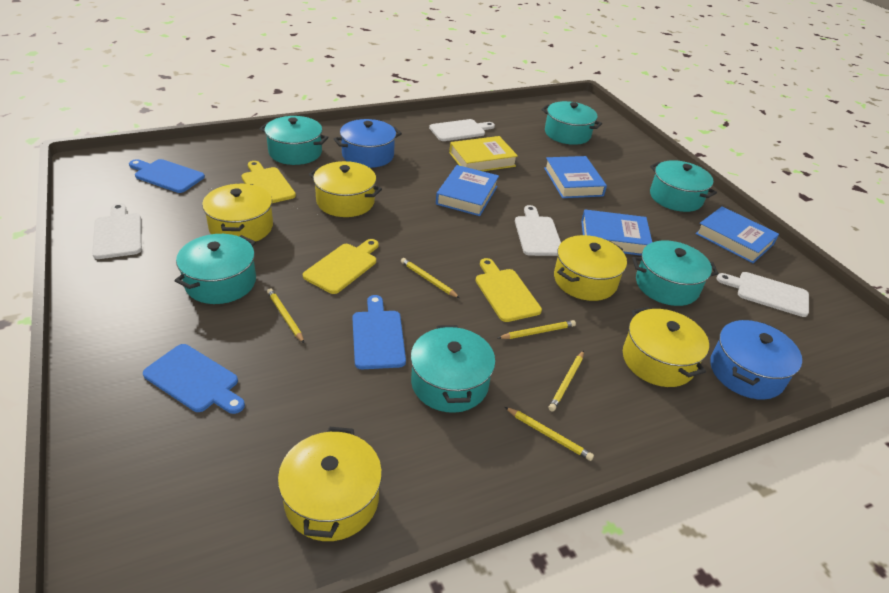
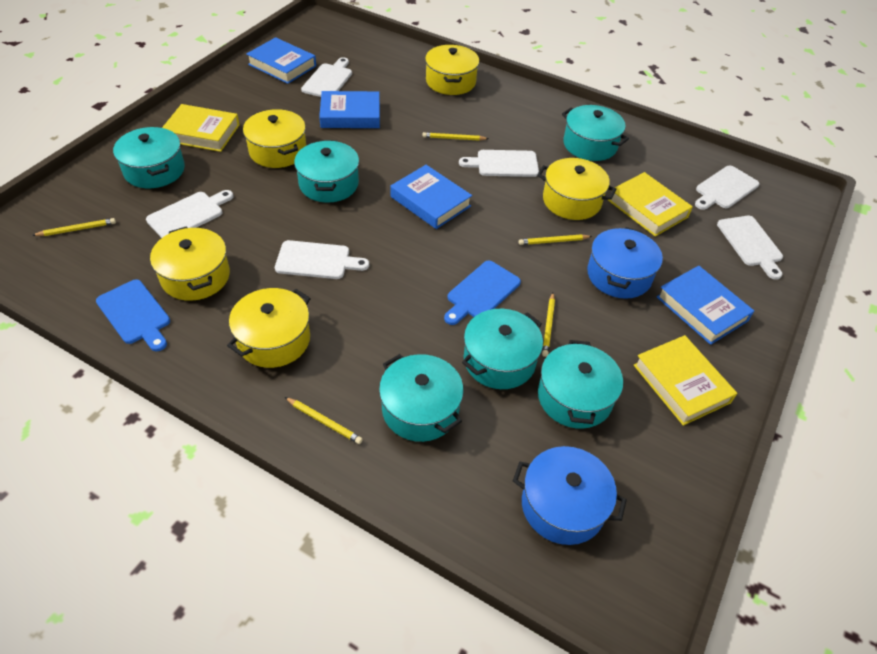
blue cutting board: [129,159,205,193] [143,344,245,414] [352,295,406,369] = 3 -> [96,279,170,351] [444,261,521,325] = 2
white cutting board: [92,203,142,259] [429,119,495,141] [515,205,561,256] [717,272,809,317] = 4 -> [146,190,233,238] [275,240,369,279] [301,57,352,97] [459,150,539,177] [695,166,759,210] [717,216,783,280] = 6
yellow book: [449,136,518,171] = 1 -> [162,104,240,152] [608,172,693,237] [634,335,737,426] = 3
yellow cutting board: [241,161,296,203] [303,239,379,294] [475,258,542,322] = 3 -> none = 0

